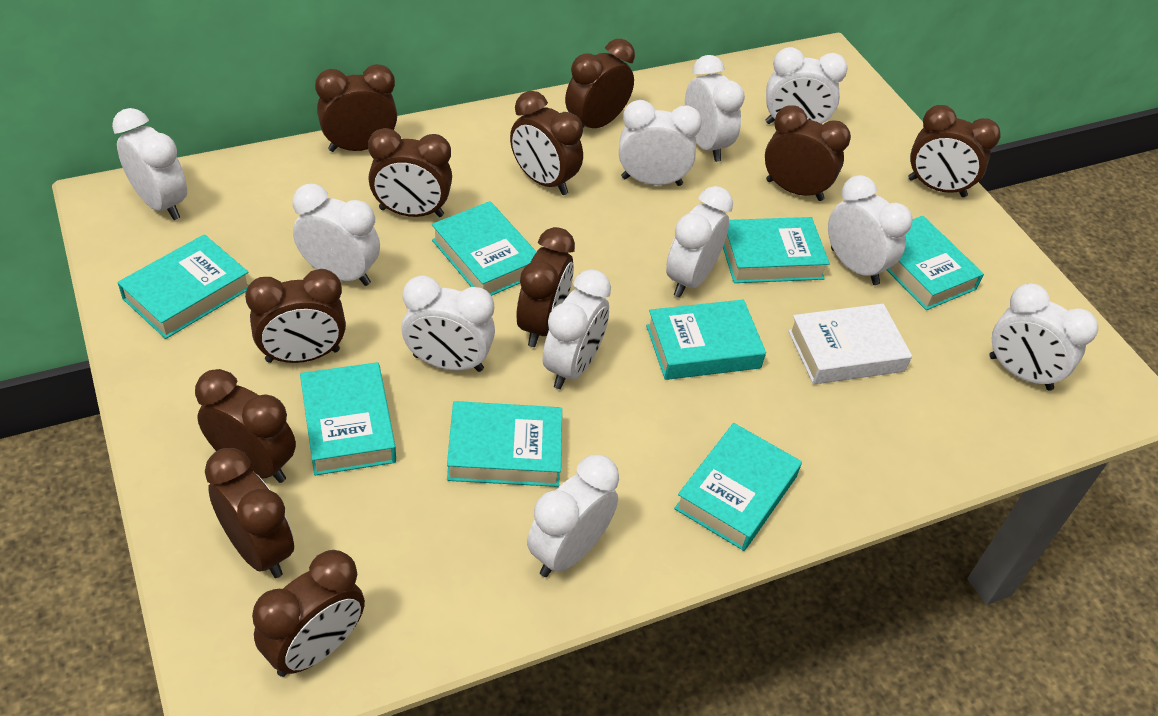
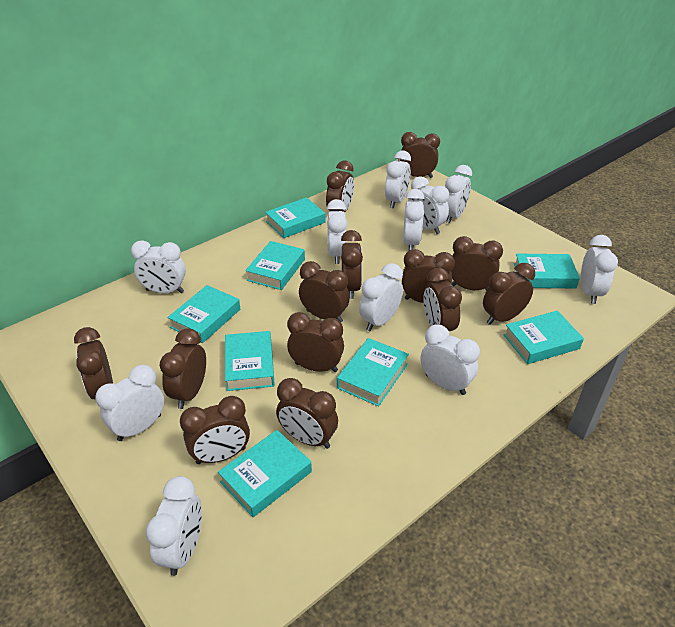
brown clock: [195,369,296,483] [205,448,294,578] [245,269,346,363] [252,550,365,677] [315,64,397,152] [368,128,452,217] [510,91,583,195] [517,227,575,347] [565,39,635,128] [765,105,851,201] [908,105,1001,197] = 11 -> [74,327,113,400] [160,328,206,409] [180,396,250,464] [276,378,338,449] [287,312,344,372] [299,261,350,322] [326,161,354,212] [341,230,363,299] [400,132,440,178] [402,249,455,303] [423,268,462,331] [451,236,503,291] [483,263,535,325] = 13
white book: [788,304,912,384] = 1 -> none = 0

